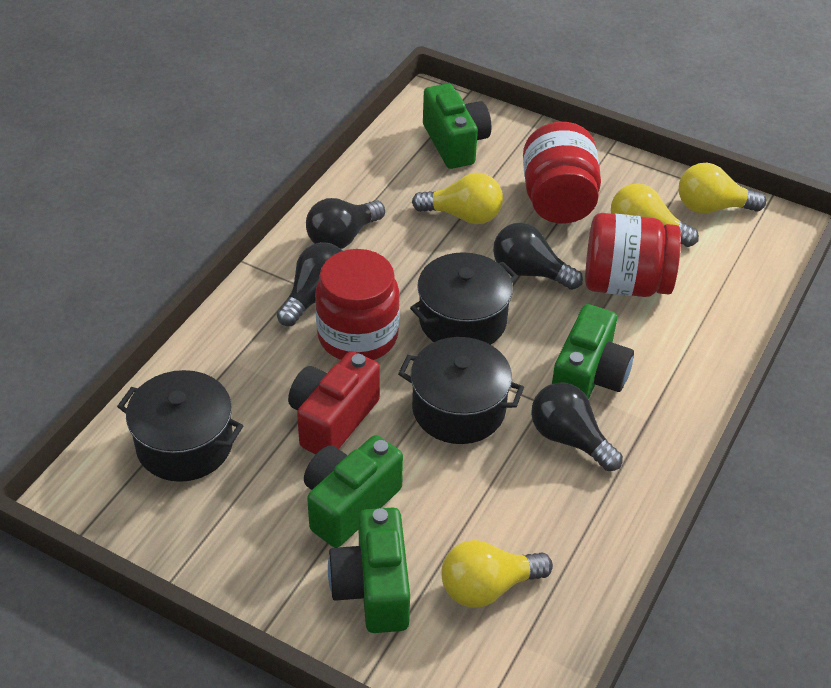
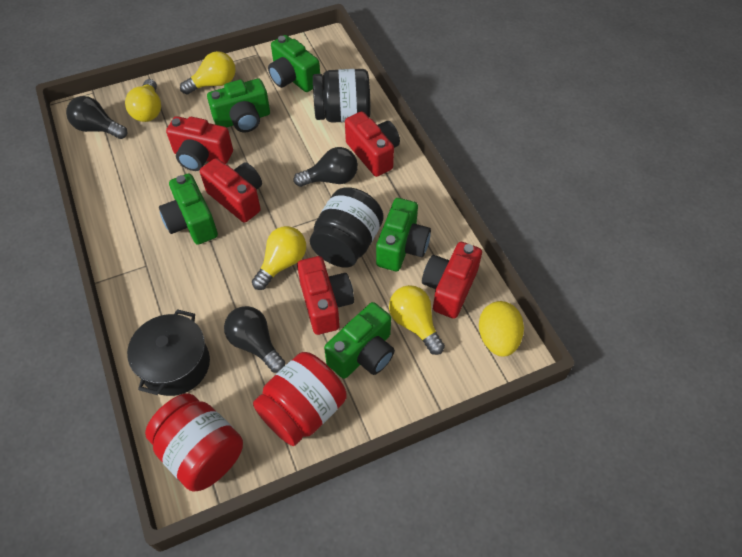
black jar: none = 0 -> [310,188,383,268] [313,69,370,123] = 2
black light bulb: [277,242,342,326] [306,198,385,249] [493,222,583,290] [531,382,623,471] = 4 -> [66,96,128,139] [224,306,285,373] [294,147,358,187] = 3
black pot: [117,370,243,482] [398,337,524,444] [410,252,518,345] = 3 -> [127,309,210,396] = 1
green camera: [304,435,403,548] [328,508,410,633] [423,83,491,169] [552,304,634,399] = 4 -> [159,174,218,245] [207,79,270,132] [268,35,320,92] [324,302,395,379] [376,198,431,271] = 5
red camera: [288,351,380,454] = 1 -> [166,116,233,171] [200,158,262,223] [297,256,354,335] [345,111,400,177] [422,242,482,319] = 5
red jar: [315,249,400,360] [523,122,601,224] [585,213,681,297] = 3 -> [145,393,243,492] [253,352,347,446] = 2
yellow egg: none = 0 -> [479,301,524,357] = 1

